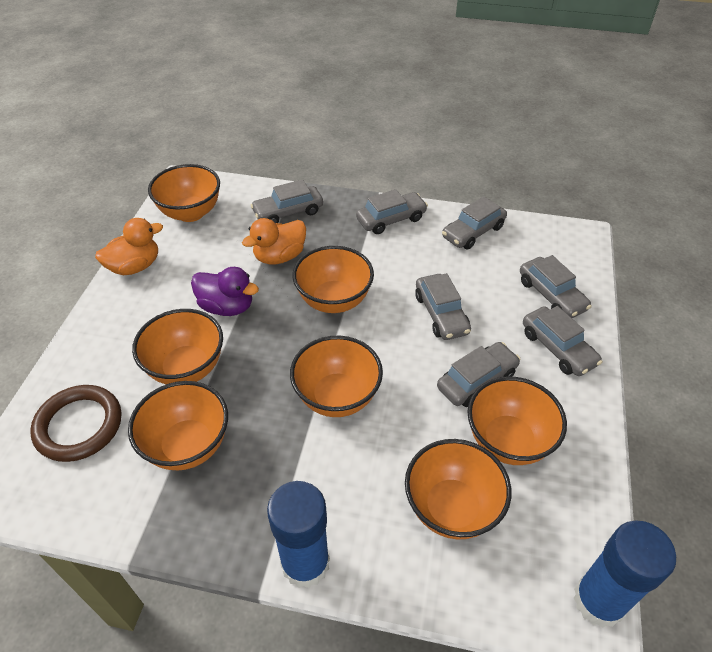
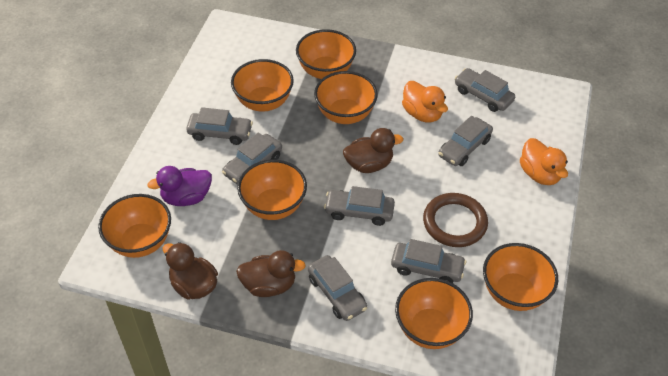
blue glue stick: [267,481,330,588] [573,521,676,628] = 2 -> none = 0
brown duck: none = 0 -> [163,242,218,300] [236,250,306,297] [343,128,403,173] = 3

